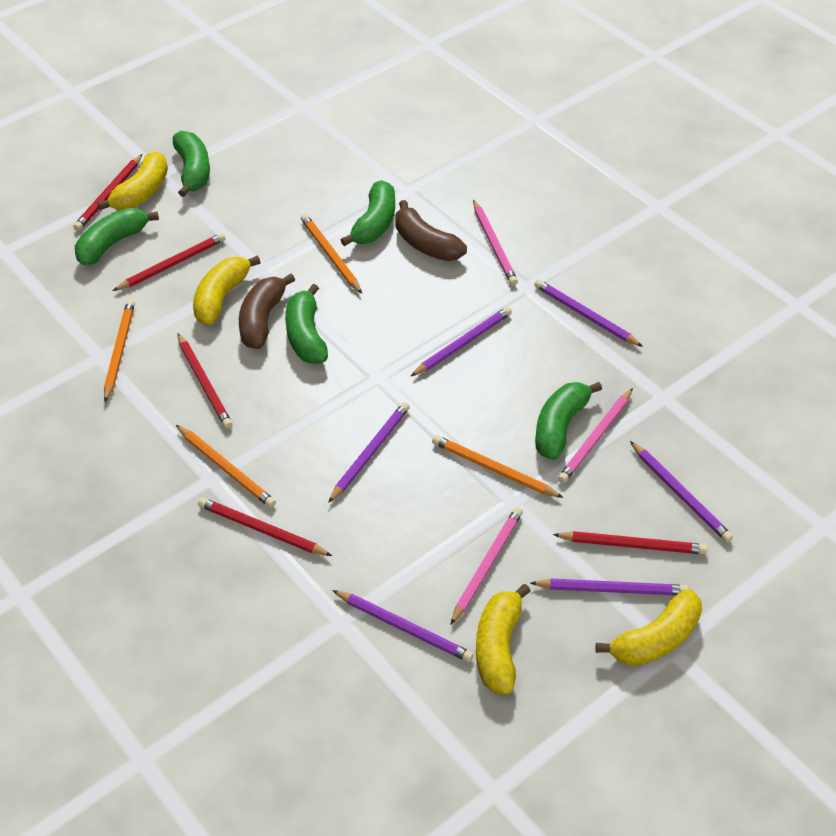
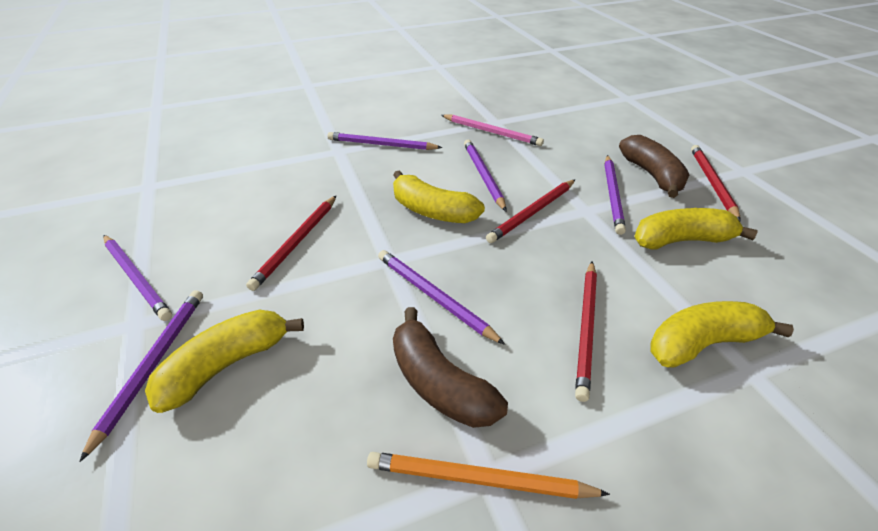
green banana: [75,208,159,266] [173,131,210,197] [285,284,328,364] [341,180,395,246] [535,382,602,460] = 5 -> none = 0
orange pencil: [104,300,135,402] [176,425,276,508] [301,214,362,294] [432,435,563,498] = 4 -> [367,452,610,499] = 1
pink pencil: [450,507,523,625] [473,200,518,285] [558,388,633,483] = 3 -> [441,114,544,146] = 1
red pencil: [73,154,142,231] [113,233,225,291] [178,334,233,429] [198,498,332,556] [553,531,708,554] = 5 -> [246,196,336,291] [486,180,575,243] [575,261,597,402] [691,145,741,221] = 4

